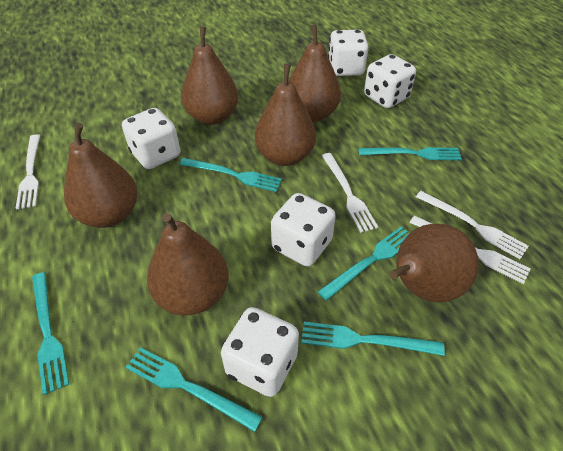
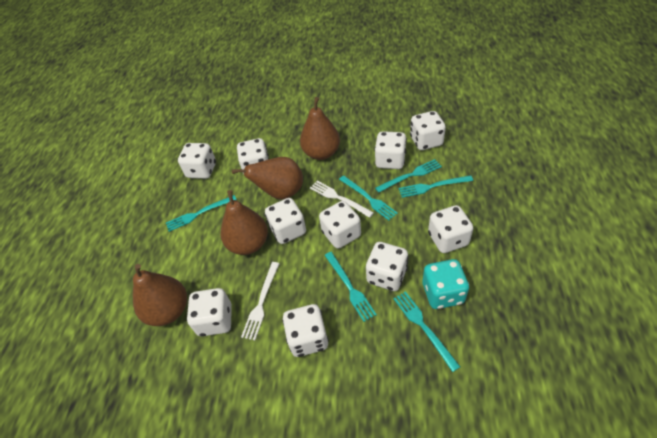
brown pear: [64,123,138,228] [147,213,229,316] [181,26,239,125] [255,64,316,166] [288,24,341,122] [389,224,479,303] = 6 -> [133,264,187,326] [221,190,268,255] [232,157,303,200] [300,97,340,160] = 4
turquoise dice: none = 0 -> [423,259,469,309] = 1
white dice: [122,108,180,169] [221,307,299,397] [271,193,336,267] [328,30,368,76] [364,54,416,108] = 5 -> [178,143,216,179] [187,288,232,336] [237,138,269,174] [265,198,306,244] [282,304,329,357] [319,201,361,249] [366,242,409,291] [374,131,407,169] [410,111,446,150] [428,205,473,253] = 10
white fork: [16,134,40,210] [322,153,378,233] [410,215,530,284] [416,191,529,259] = 4 -> [241,262,280,340] [310,181,374,218] = 2

